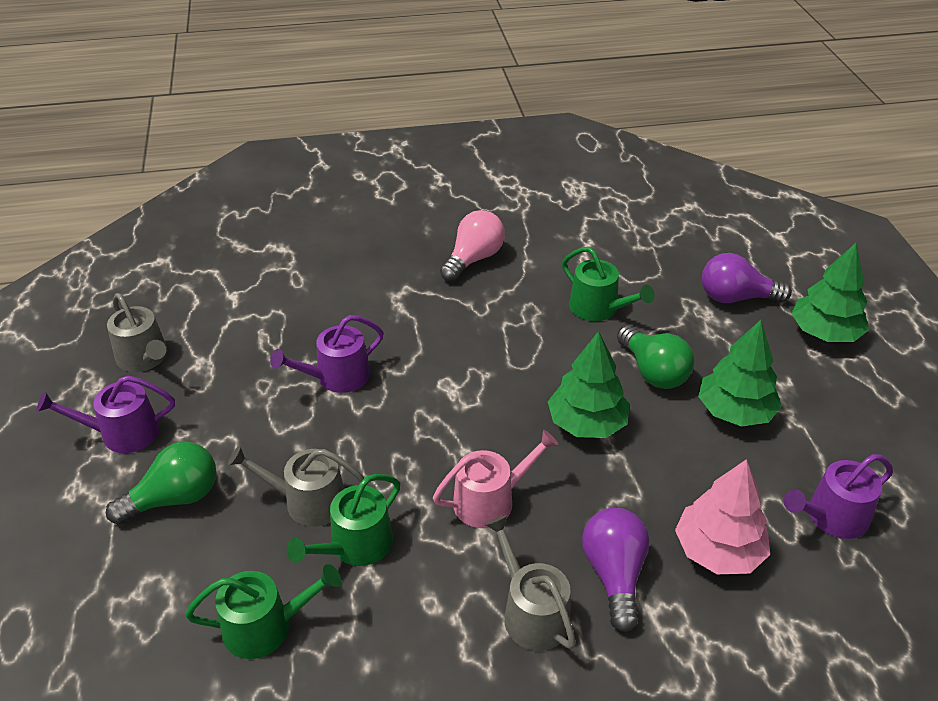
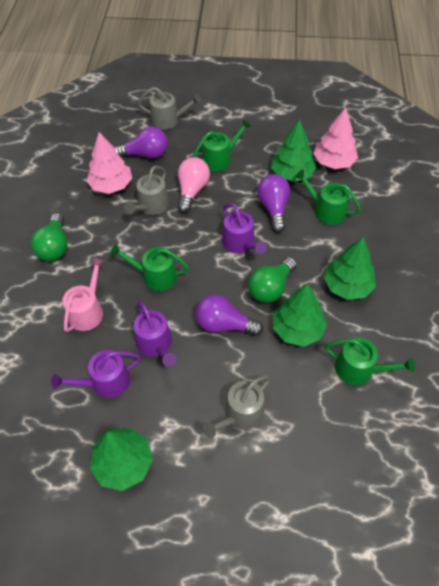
green tree: [548,331,630,438] [698,320,782,427] [791,243,869,342] = 3 -> [90,428,153,491] [271,120,316,182] [273,284,327,347] [324,237,376,300] = 4
green watering can: [185,564,341,659] [286,474,400,566] [562,247,655,321] = 3 -> [110,244,189,291] [193,119,251,171] [295,169,361,225] [324,338,415,385] = 4
pink tree: [675,459,770,574] = 1 -> [86,132,132,194] [313,108,358,169] = 2
purple light bulb: [582,508,650,632] [702,253,792,303] = 2 -> [114,127,168,159] [195,295,263,336] [257,174,290,232] = 3

